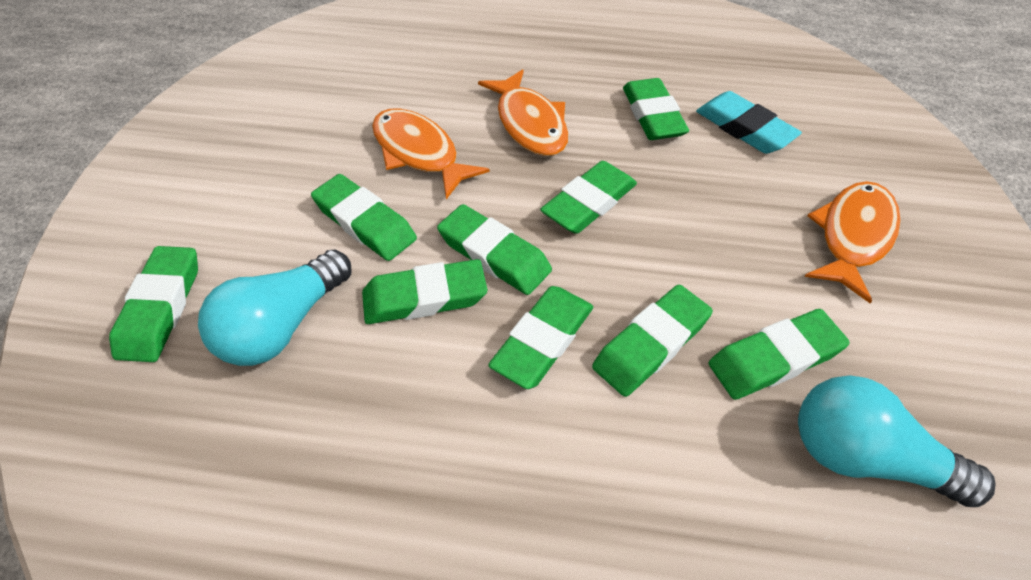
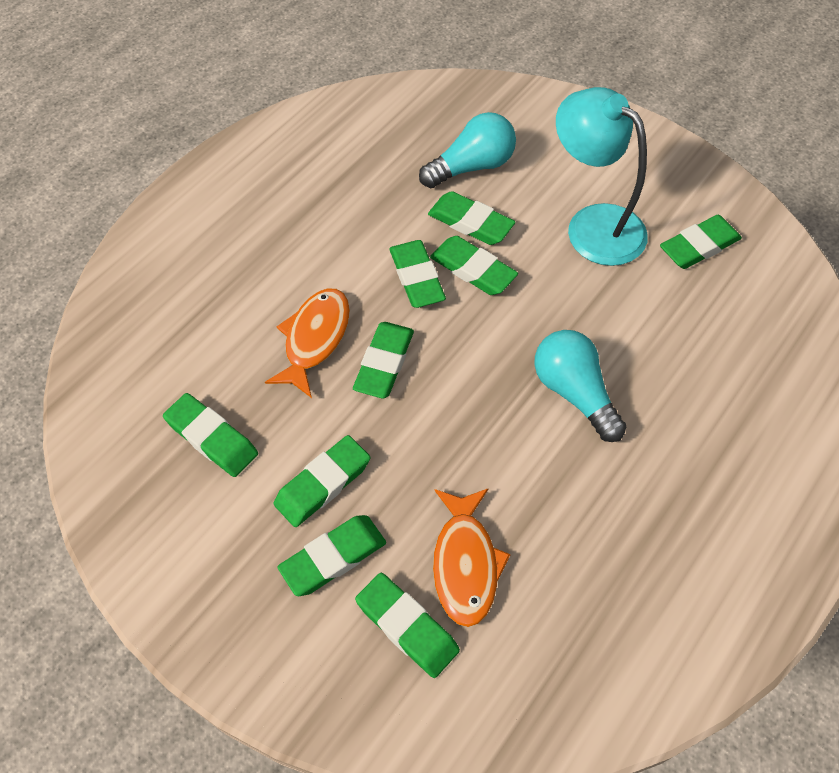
orange fish: [372,109,490,199] [478,69,568,156] [804,181,900,303] = 3 -> [265,288,350,398] [433,488,511,627] = 2
turquoise eraser: [696,91,802,154] = 1 -> none = 0
turquoise lamp: none = 0 -> [556,87,648,266] = 1

